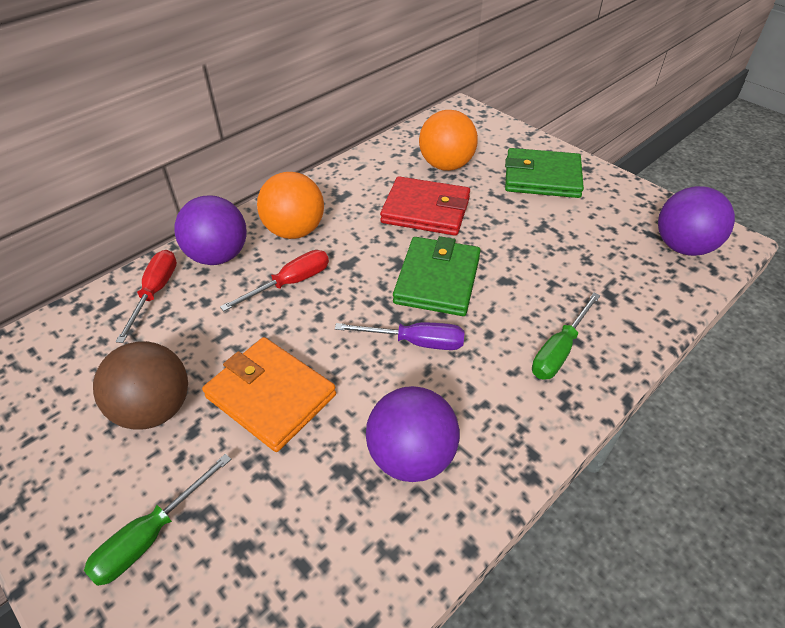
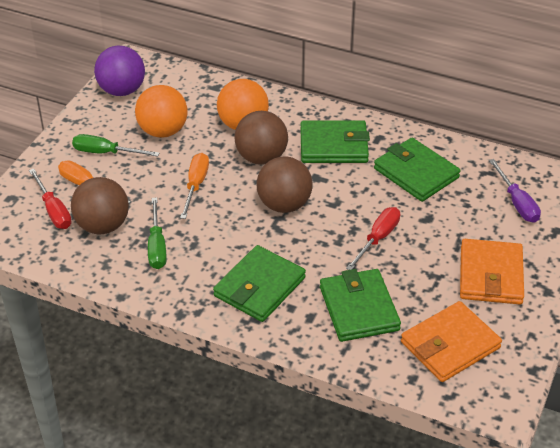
brown ball: [93,341,188,430] = 1 -> [71,177,129,234] [234,111,288,165] [257,157,313,213] = 3
green wallet: [393,236,481,316] [505,148,584,198] = 2 -> [213,245,306,322] [300,120,370,163] [320,269,401,342] [374,138,461,202] = 4
orange screwdriver: none = 0 -> [58,161,131,203] [180,153,209,219] = 2
orange wallet: [202,337,336,452] = 1 -> [401,301,502,382] [460,239,524,305] = 2
purple ball: [174,195,247,265] [366,386,460,482] [658,186,735,256] = 3 -> [94,46,145,96] = 1
red wallet: [380,176,470,236] = 1 -> none = 0

